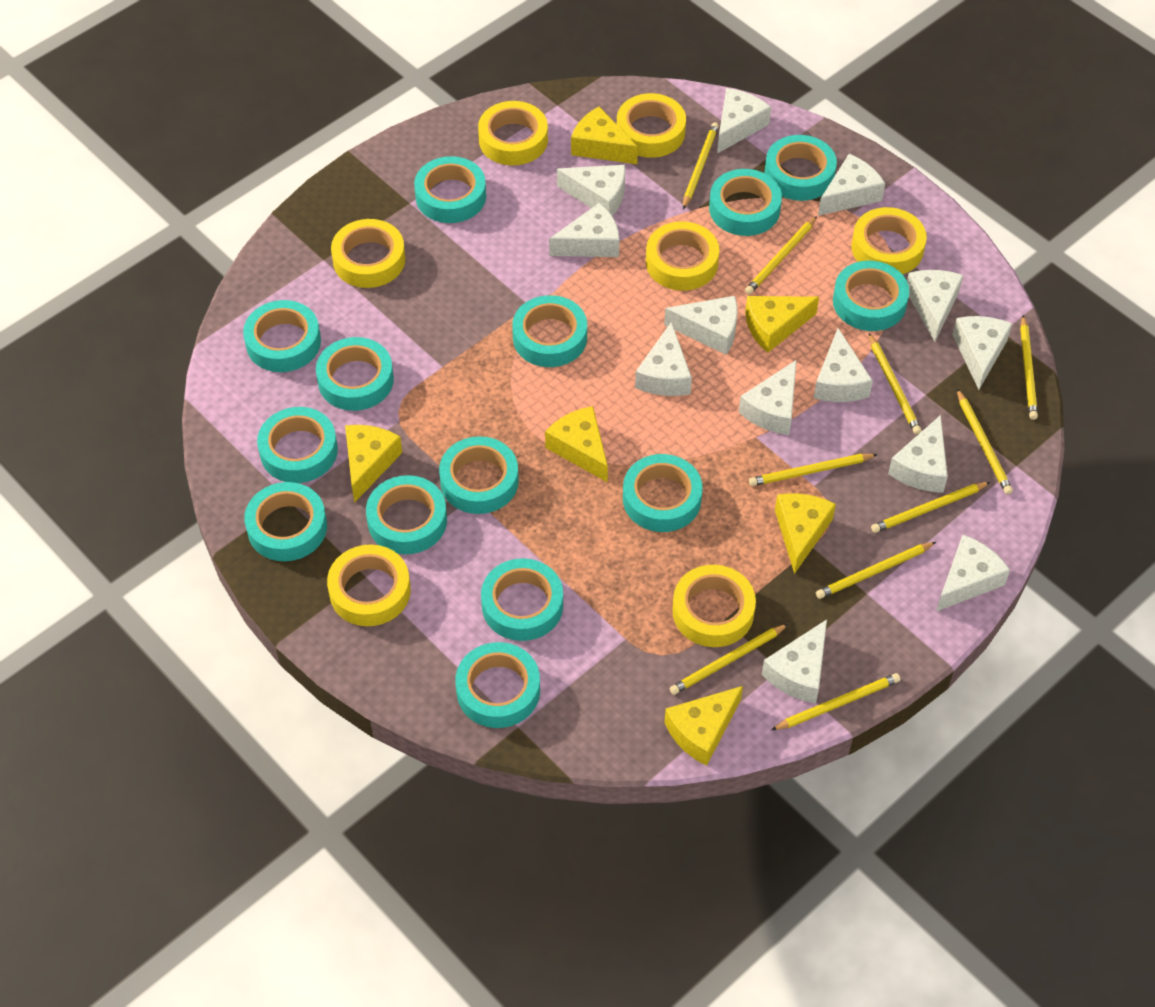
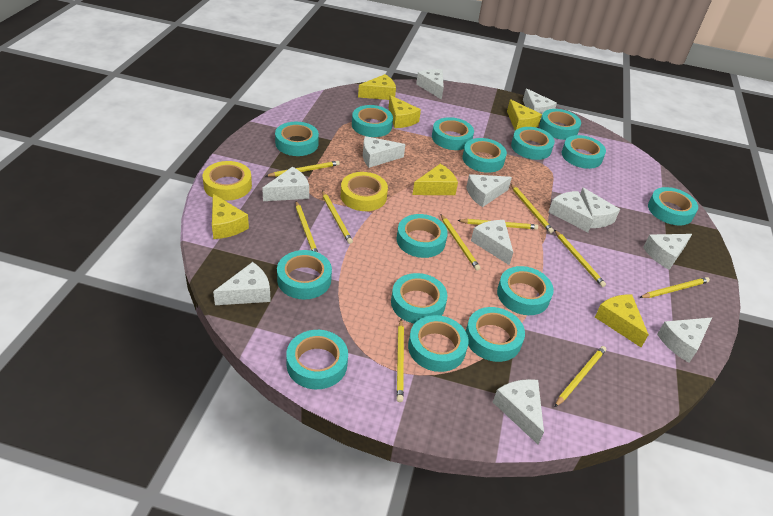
turquoise tape: [243,300,321,372] [244,482,327,561] [257,407,338,483] [316,337,394,411] [366,475,447,554] [414,156,486,223] [439,436,519,514] [455,642,540,728] [481,558,563,641] [512,295,587,367] [623,454,703,532] [709,169,782,236] [764,135,837,201] [833,261,909,331] = 14 -> [275,122,319,156] [277,250,332,299] [286,330,348,389] [352,105,393,137] [391,273,448,324] [397,214,448,258] [408,315,469,372] [432,117,474,150] [462,138,507,173] [466,307,525,362] [497,266,554,315] [511,127,555,160] [539,109,581,140] [562,135,606,169] [648,187,698,225] = 15
white cheese: [549,203,619,257] [557,165,625,216] [635,322,692,396] [664,296,738,355] [717,88,771,154] [739,360,797,435] [762,619,827,704] [814,328,873,402] [818,154,885,216] [888,415,948,493] [907,270,963,342] [936,535,1010,612] [952,316,1012,390] = 13 -> [213,262,271,305] [262,167,309,201] [363,136,405,168] [416,69,444,100] [466,174,512,207] [471,220,513,265] [493,379,544,444] [523,88,557,117] [549,191,593,232] [580,187,620,228] [643,234,692,270] [657,318,712,362] = 12
yellow tape: [327,544,411,626] [331,219,406,288] [478,101,548,165] [617,93,686,158] [646,221,719,291] [672,565,756,647] [851,207,927,274] = 7 -> [202,161,252,201] [341,172,388,211] = 2

